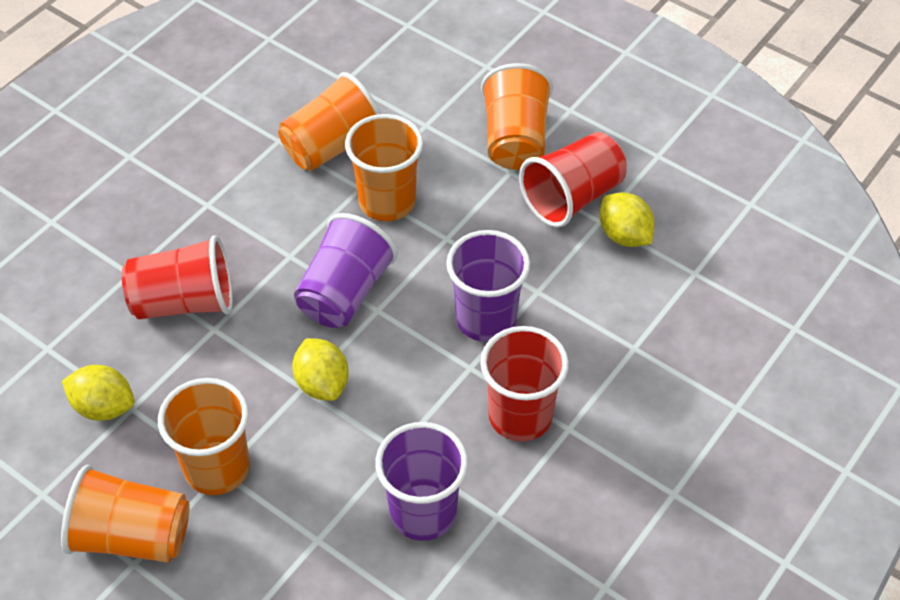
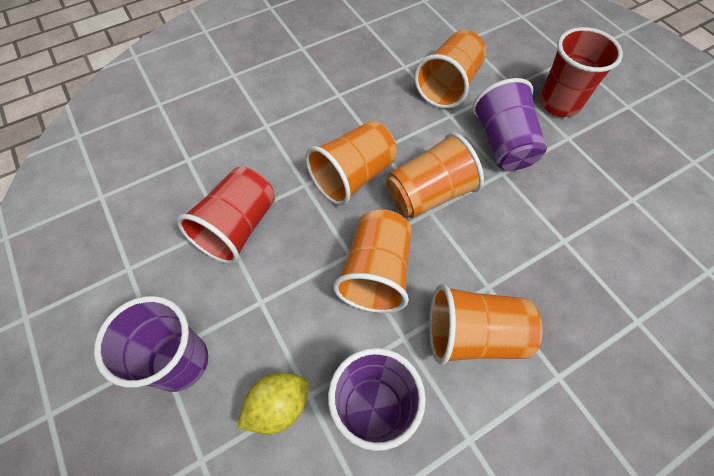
red cup: [122,235,233,319] [480,326,569,442] [519,132,627,227] = 3 -> [177,167,275,264] [539,27,623,117] = 2
yellow lemon: [62,365,134,421] [292,338,349,401] [600,192,655,247] = 3 -> [237,372,309,435] = 1

